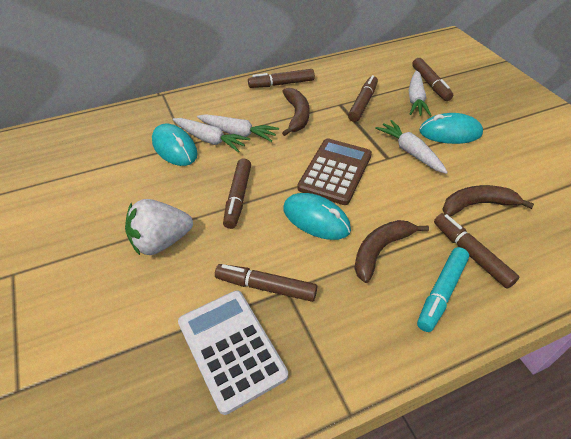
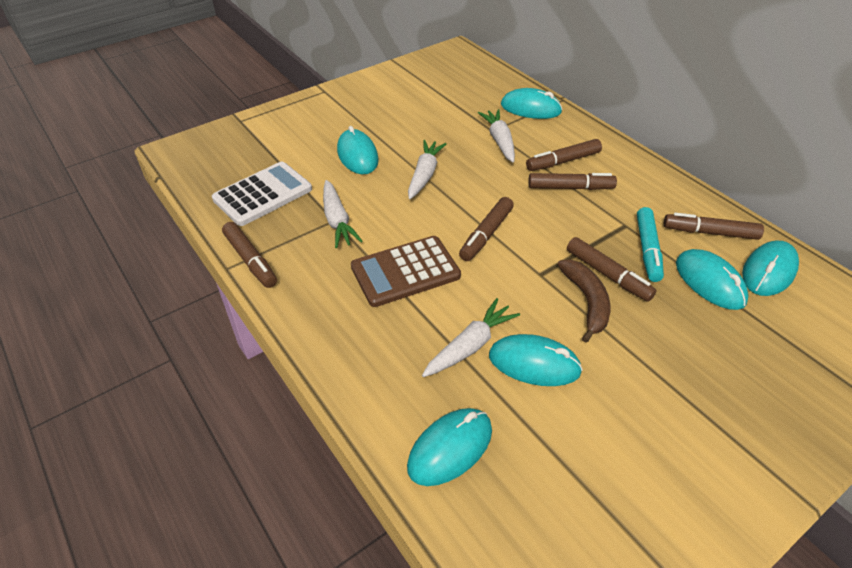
brown banana: [282,88,310,136] [354,220,429,283] [442,185,534,216] = 3 -> [557,260,610,343] = 1
turquoise mouse: [152,124,198,166] [283,193,351,240] [419,113,483,144] = 3 -> [337,126,379,174] [407,408,492,486] [489,334,583,386] [501,88,563,119] [676,249,748,310] [742,241,799,296] = 6
white strawberry: [125,199,193,255] = 1 -> none = 0

